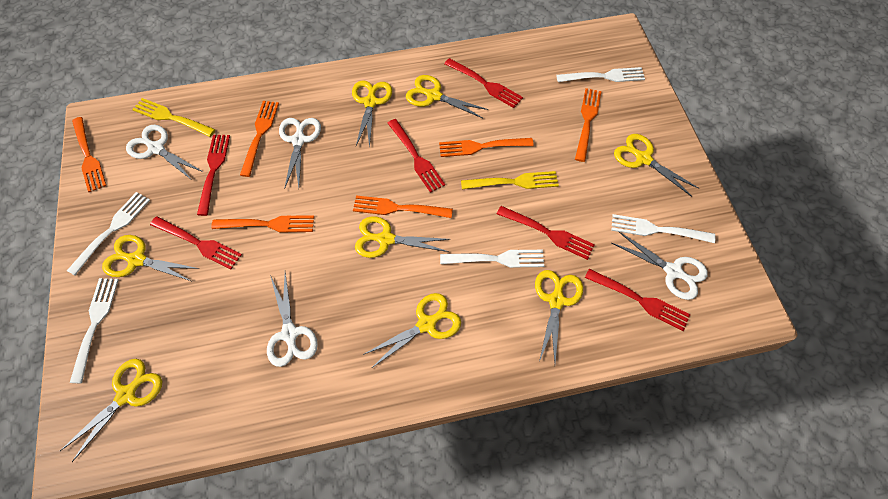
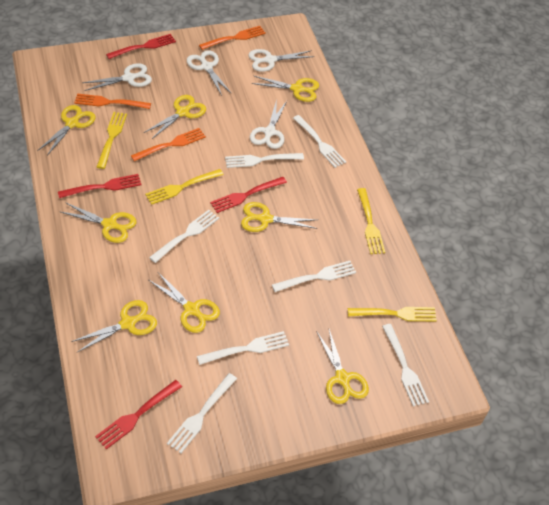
orange fork: [72,117,106,192] [211,215,314,233] [240,101,279,177] [353,195,453,218] [439,138,534,157] [575,88,602,162] = 6 -> [74,94,151,109] [131,128,206,161] [199,26,266,50] = 3
red fork: [150,216,242,270] [197,135,230,216] [388,119,445,193] [445,58,523,108] [497,206,595,260] [585,269,690,331] = 6 -> [58,174,142,198] [95,380,182,449] [106,34,176,59] [210,177,287,213] = 4
white fork: [67,192,150,276] [70,278,119,383] [440,250,544,268] [556,67,645,82] [611,214,716,243] = 5 -> [149,210,219,263] [167,373,237,453] [197,331,289,365] [225,153,304,168] [272,261,356,292] [293,115,346,168] [382,324,429,406] = 7
yellow fork: [132,98,215,137] [461,171,559,189] = 2 -> [97,112,127,169] [145,169,223,205] [348,307,437,322] [357,188,385,254] = 4

